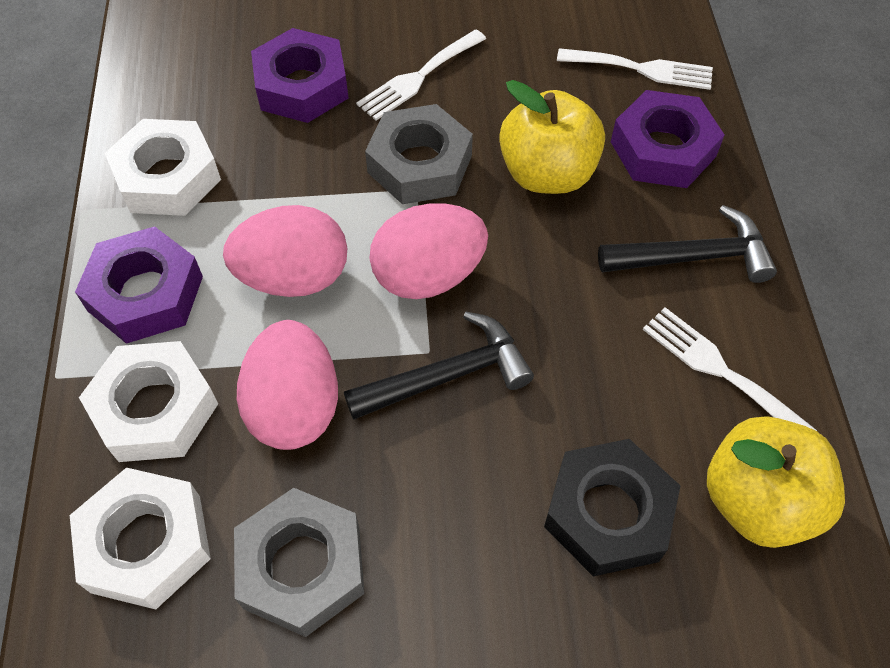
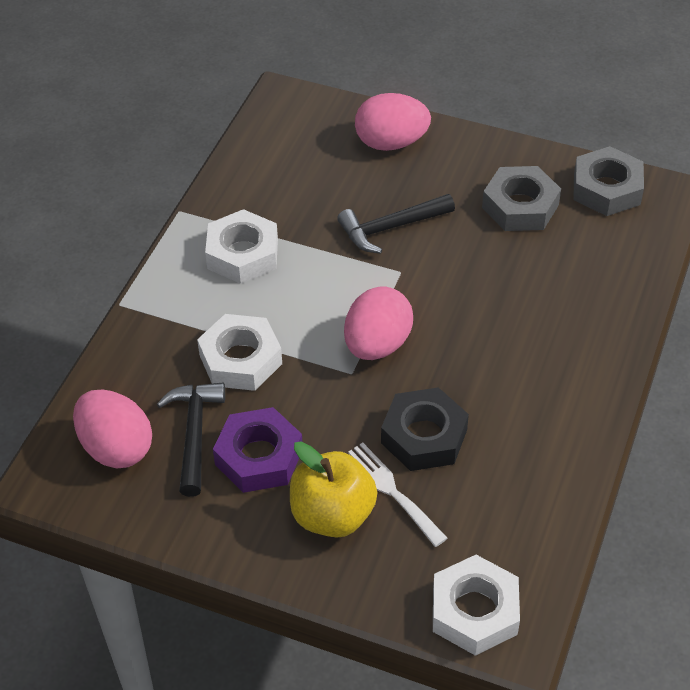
purple nut: [75,226,203,344] [251,28,349,123] [611,90,725,188] = 3 -> [213,407,302,493] = 1
white fork: [356,29,486,121] [557,48,713,90] [643,307,817,431] = 3 -> [348,442,448,547] = 1
yellow apple: [499,80,605,194] [707,416,845,548] = 2 -> [290,442,377,538] = 1

